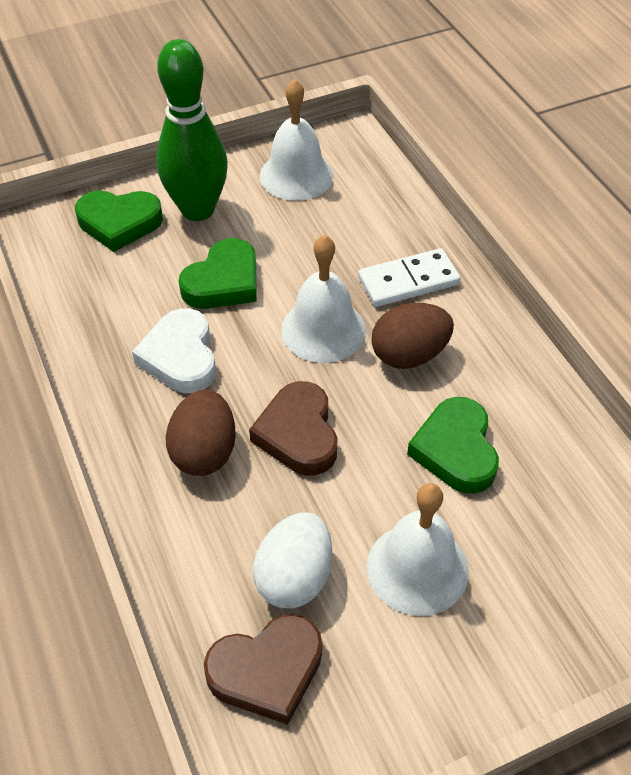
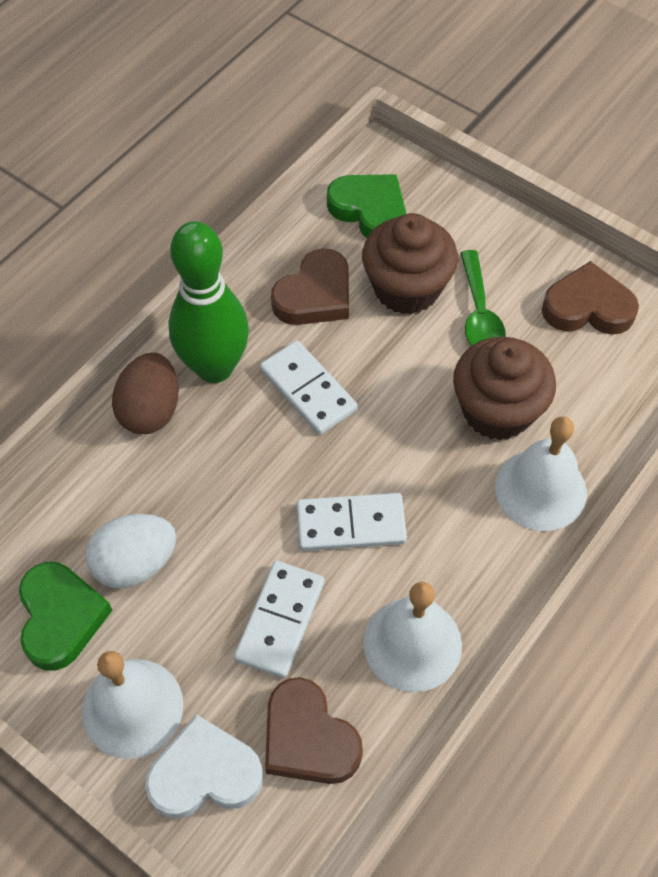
brown cupcake: none = 0 -> [362,213,458,315] [453,337,556,440] = 2
brown egg: [166,390,236,476] [372,303,454,369] = 2 -> [112,353,179,434] = 1
brown heart: [204,614,322,725] [249,381,337,476] = 2 -> [265,677,363,784] [271,248,349,325] [542,261,639,335] = 3
green heart: [75,190,163,252] [179,238,257,309] [407,397,499,494] = 3 -> [19,562,112,671] [327,174,406,238] = 2
green spoon: none = 0 -> [460,250,506,346] = 1
white domino: [358,248,461,307] = 1 -> [234,561,324,678] [260,341,358,435] [297,493,407,551] = 3

